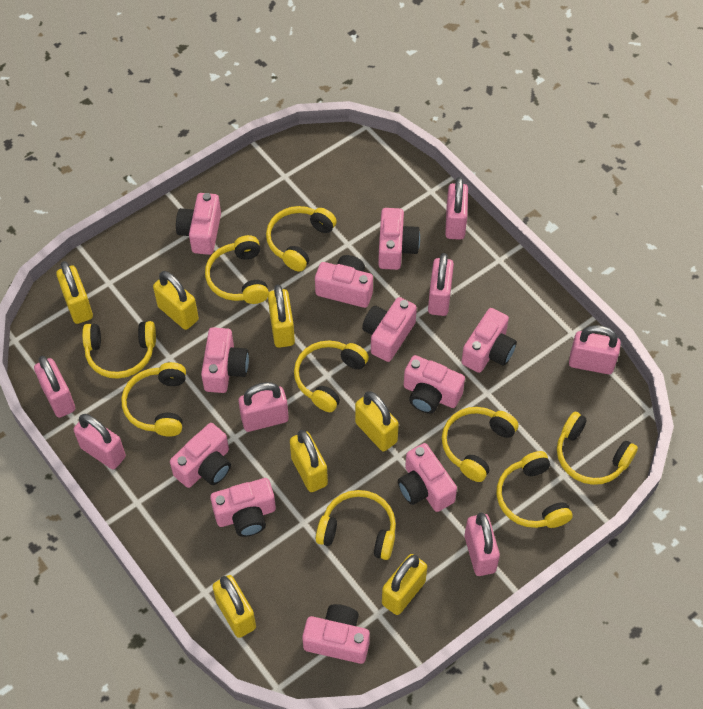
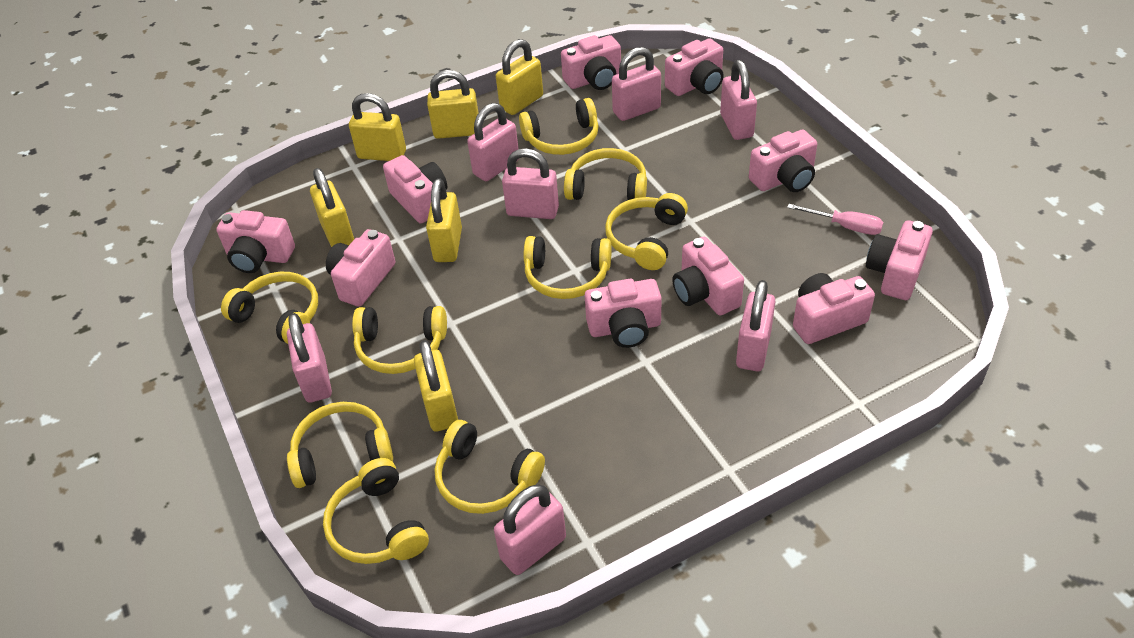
pink camera: [170,423,231,488] [176,193,221,255] [201,327,249,393] [210,478,276,537] [302,604,370,664] [315,255,373,308] [362,297,417,362] [378,208,420,270] [398,443,457,512] [404,355,465,414] [462,308,517,373] = 11 -> [216,210,295,273] [326,229,396,307] [383,155,447,223] [561,35,621,90] [585,279,662,348] [665,38,724,96] [672,237,744,316] [749,130,817,192] [793,273,875,344] [866,220,933,300] = 10
pink screwdriver: none = 0 -> [787,204,883,235] = 1
yellow padlock: [56,261,93,324] [153,271,199,330] [212,575,256,638] [268,285,295,348] [290,430,328,492] [355,391,399,451] [382,554,427,615] = 7 -> [310,168,354,247] [349,93,406,161] [414,340,458,431] [426,178,462,262] [427,70,478,139] [496,39,543,115] = 6

